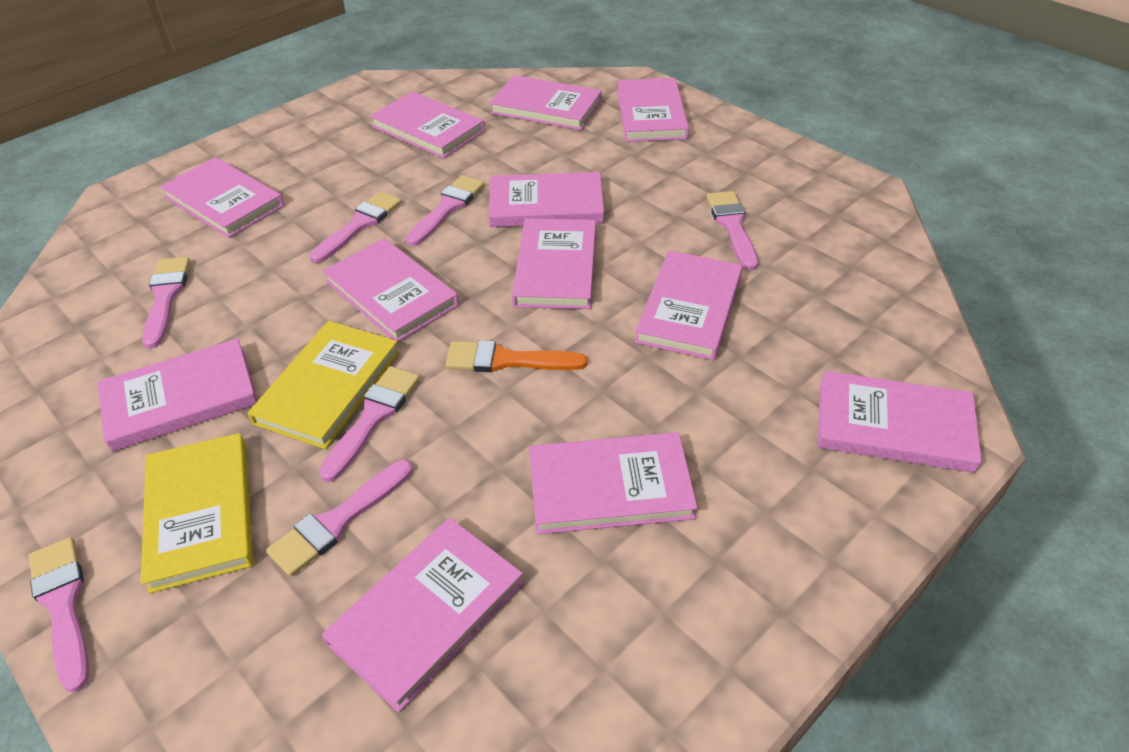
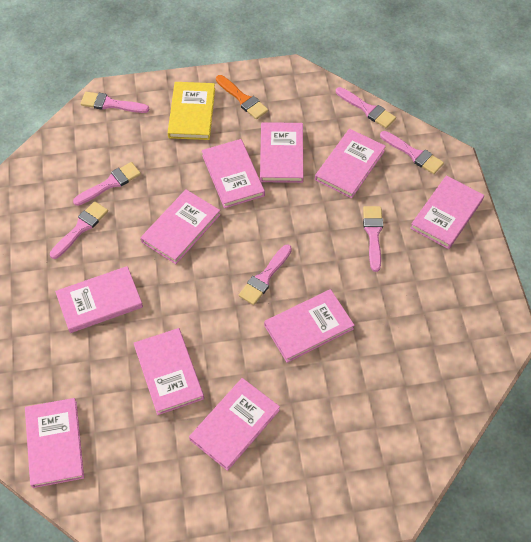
pink book: [97,338,258,452] [160,157,284,238] [322,518,524,712] [323,238,459,342] [370,91,485,158] [489,172,604,227] [490,75,602,130] [512,218,596,309] [529,432,697,534] [617,78,689,142] [635,251,743,360] [818,371,982,473] = 12 -> [25,398,84,488] [55,266,143,333] [134,328,204,415] [141,190,220,264] [189,378,280,471] [202,139,265,208] [260,122,303,183] [264,289,355,363] [315,129,386,198] [410,175,484,249] = 10
yellow book: [141,433,253,594] [248,321,400,449] = 2 -> [168,82,215,140] = 1

